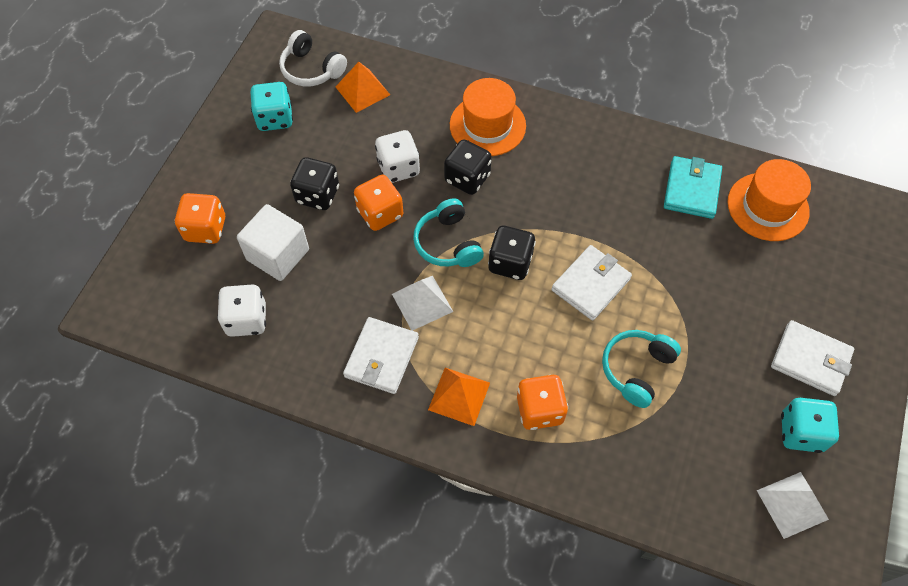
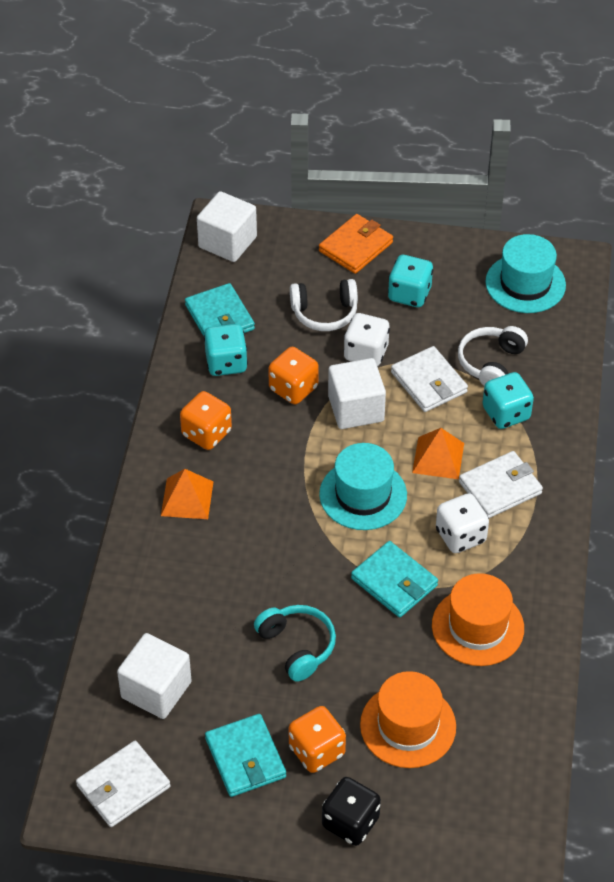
black dice: [290,157,339,210] [444,139,492,195] [488,226,536,280] = 3 -> [322,777,381,846] = 1
orange wallet: none = 0 -> [319,214,393,274] = 1
turquoise dice: [251,82,293,131] [781,397,839,453] = 2 -> [204,324,248,376] [388,255,433,307] [483,372,534,429] = 3
turquoise hat: none = 0 -> [319,443,407,530] [485,234,566,313] = 2
turquoise headphones: [413,198,484,267] [602,330,681,408] = 2 -> [254,605,336,682] = 1
turquoise wallet: [664,156,722,219] = 1 -> [185,283,255,336] [205,714,286,797] [351,541,438,618] = 3
white cube: [237,204,309,281] = 1 -> [117,633,192,719] [197,191,257,262] [328,358,386,429] = 3
white headphones: [279,30,347,86] = 1 -> [290,279,358,331] [458,326,528,386] = 2
white pyramid: [392,276,453,331] [757,472,829,539] = 2 -> none = 0

